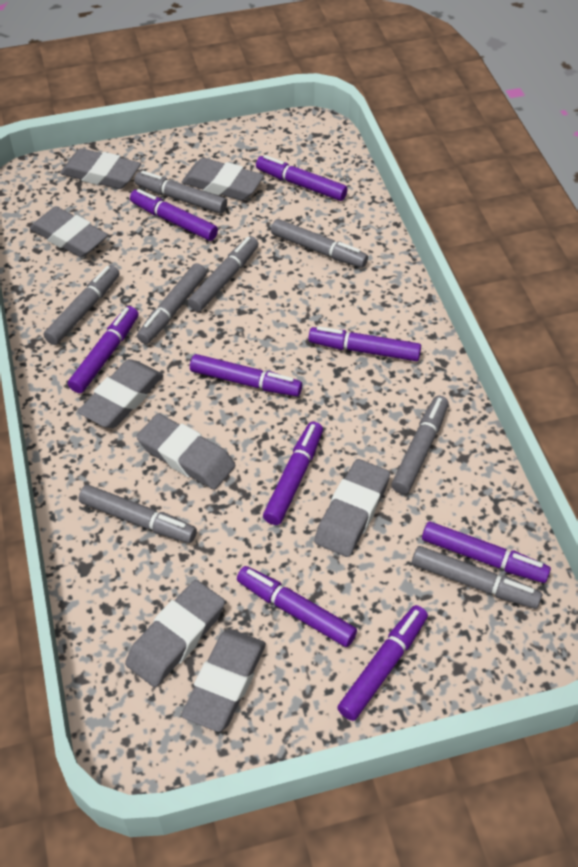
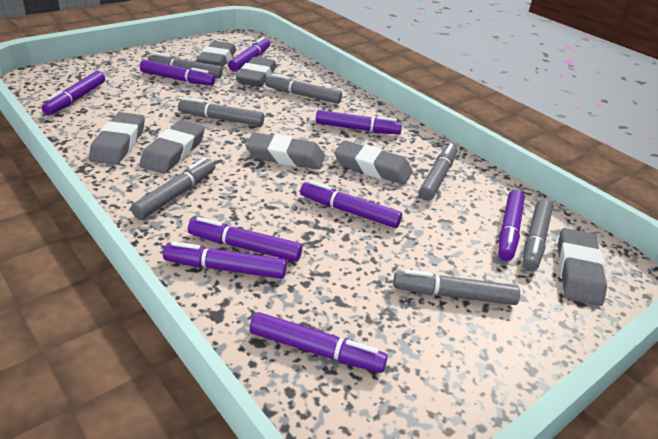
grey eraser: [30,206,108,258] [60,148,141,189] [78,359,163,428] [125,580,225,687] [136,413,235,490] [181,629,266,732] [182,158,264,200] [314,459,390,557] = 8 -> [89,112,145,165] [139,121,205,174] [196,41,236,67] [236,57,277,87] [245,132,325,169] [334,140,413,184] [558,228,607,306] = 7
grey marker: [44,265,119,345] [79,485,197,543] [134,171,227,214] [137,263,207,344] [188,236,258,312] [271,219,368,268] [391,396,449,494] [412,546,542,609] = 8 -> [131,158,215,220] [148,52,223,79] [178,97,264,126] [265,74,342,104] [393,269,520,305] [419,143,457,201] [522,199,553,271] = 7

